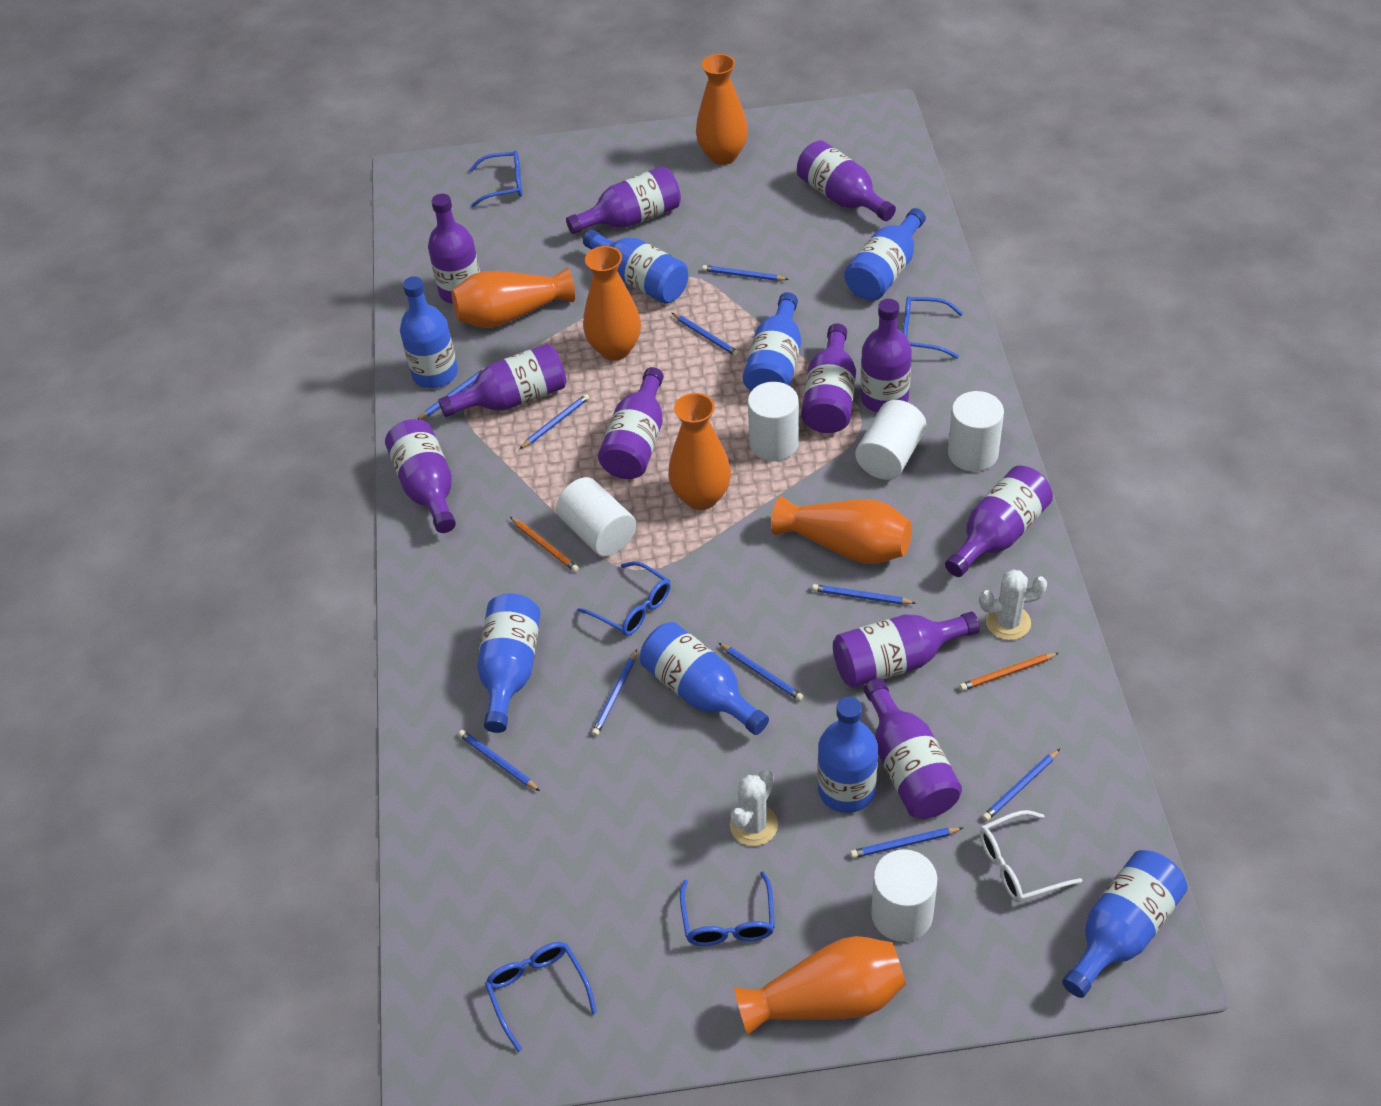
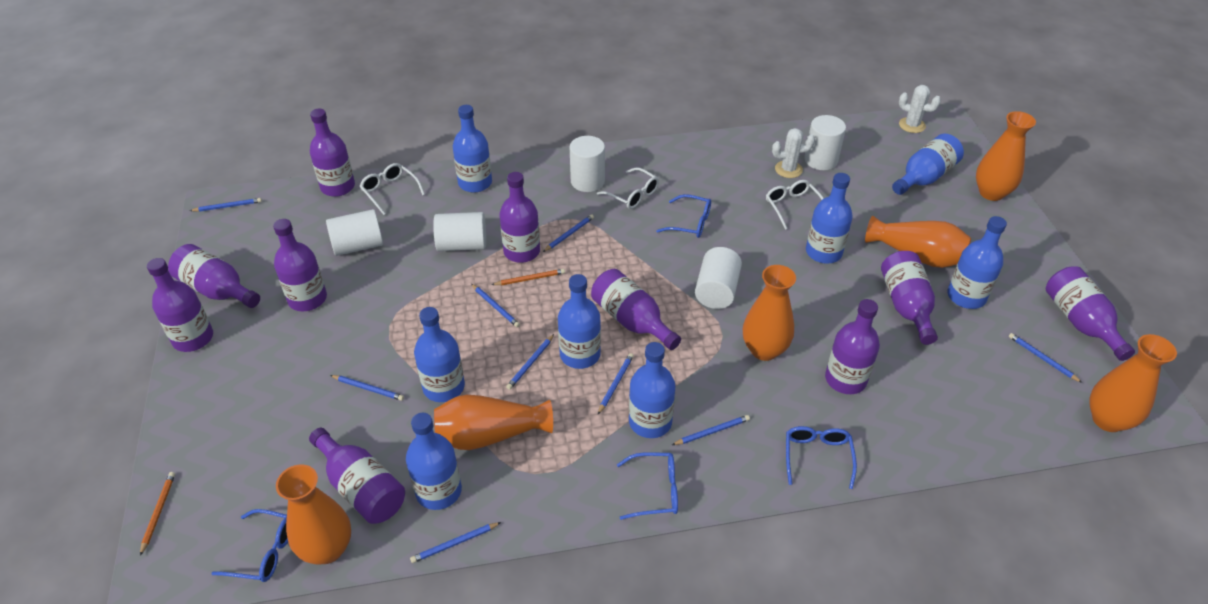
blue glasses: [469,150,522,207] [485,942,597,1052] [577,561,671,636] [680,872,775,946] [903,296,963,359] = 5 -> [211,509,288,582] [617,452,678,520] [656,194,711,238] [786,426,857,489] = 4
blue pencil: [418,368,484,420] [458,730,540,791] [520,394,590,449] [592,649,637,736] [672,313,739,357] [702,265,789,281] [719,643,804,701] [812,584,916,605] [850,827,963,858] [982,749,1060,821] = 10 -> [190,198,262,212] [330,375,404,401] [410,522,501,563] [471,284,520,327] [506,334,554,390] [543,214,594,252] [598,353,634,414] [672,415,750,445] [1009,333,1082,383] = 9
purple bottle: [385,419,456,533] [428,194,480,304] [438,344,567,417] [566,166,681,234] [598,367,664,479] [797,140,896,221] [801,323,856,433] [833,612,980,688] [860,299,912,413] [864,678,962,819] [945,466,1053,577] = 11 -> [147,258,213,352] [168,244,260,308] [273,219,327,311] [309,428,405,524] [310,108,355,197] [499,172,540,263] [591,269,681,350] [825,299,880,394] [881,251,938,345] [1046,266,1135,361] = 10
white glasses: [980,810,1082,902] = 1 -> [359,163,425,215] [597,168,659,209] [766,180,824,230] = 3

